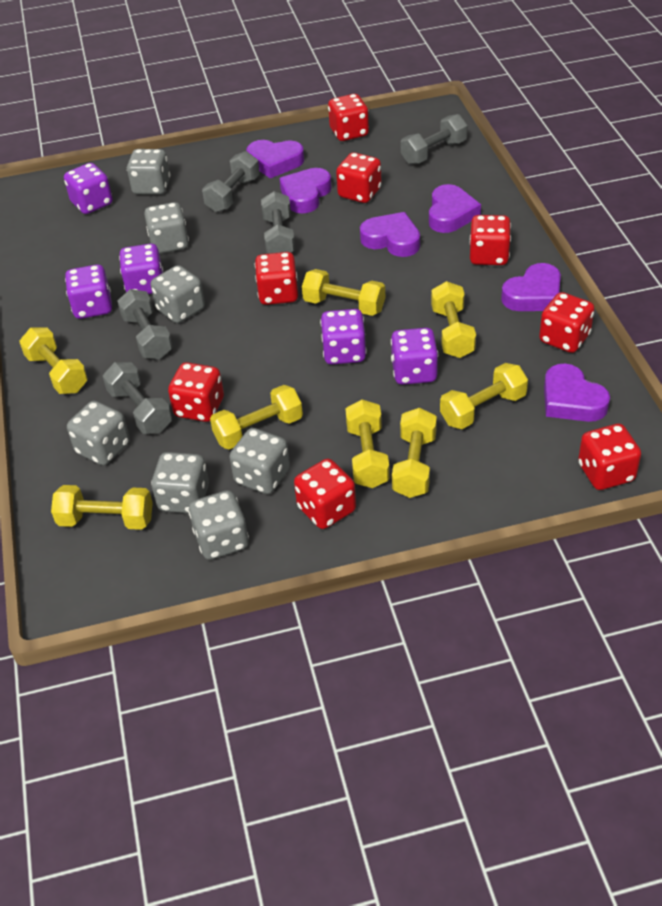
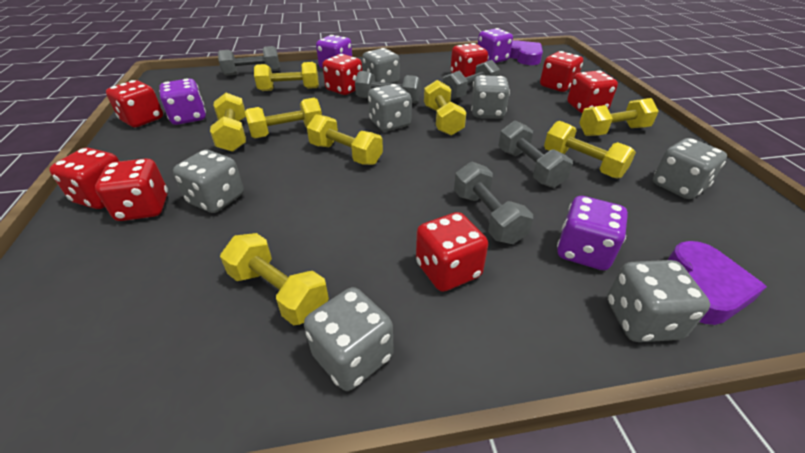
purple dice: [64,163,113,214] [65,264,112,319] [119,243,163,294] [320,309,367,365] [391,328,438,385] = 5 -> [159,79,206,125] [316,35,352,68] [478,28,513,63] [557,196,628,270] = 4
purple heart: [247,140,304,179] [279,168,332,214] [360,212,420,257] [429,184,481,233] [501,263,561,311] [544,364,610,422] = 6 -> [509,40,543,65] [668,241,767,325] = 2

